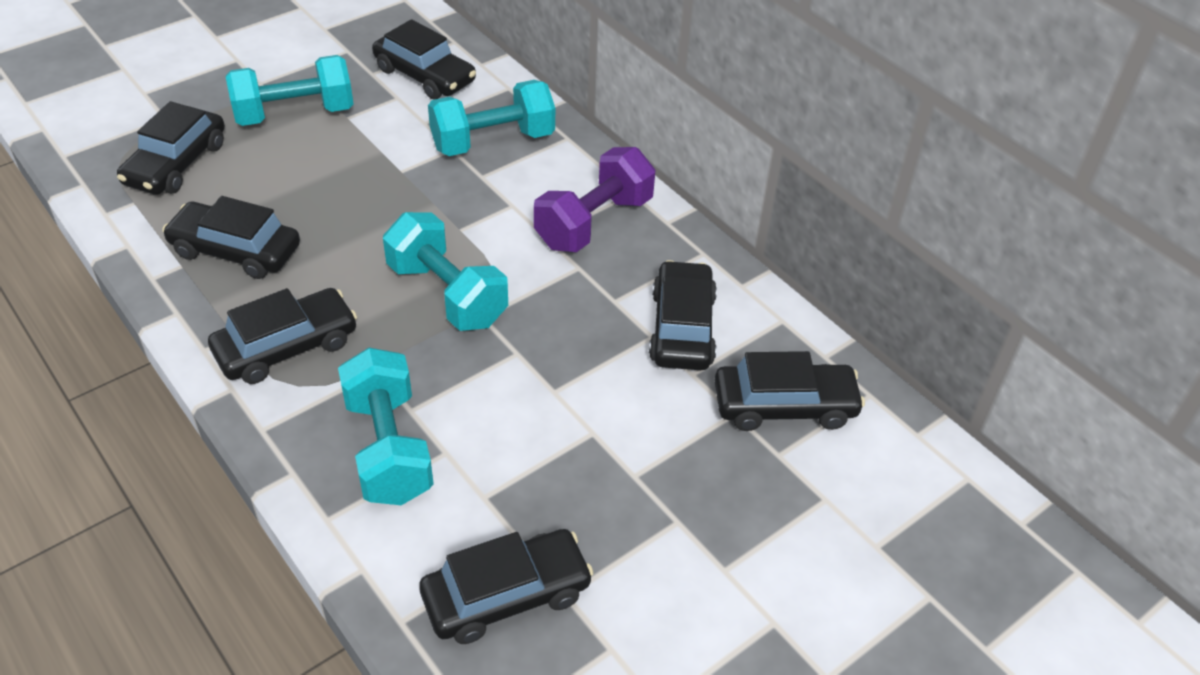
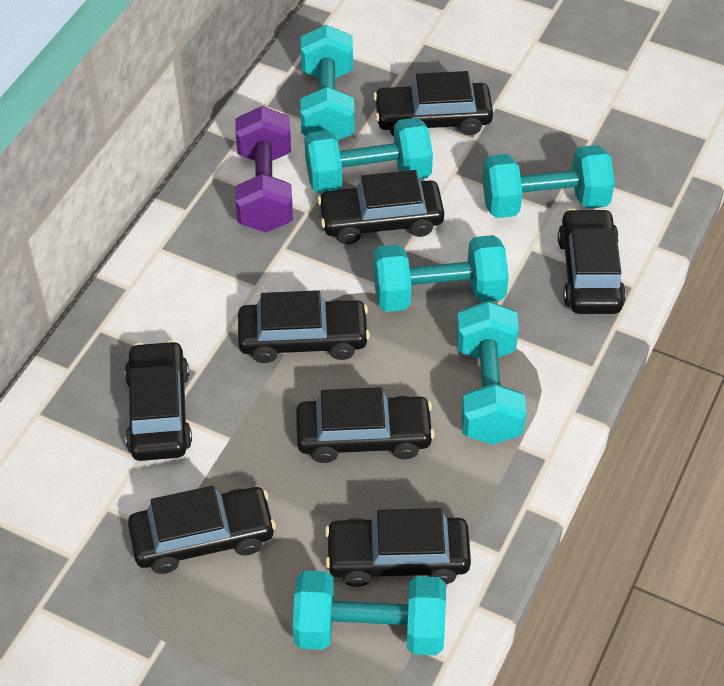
black car: [117,101,225,195] [162,196,300,279] [208,288,357,384] [372,19,476,100] [419,529,593,644] [649,260,717,370] [714,351,865,431] = 7 -> [125,340,192,461] [128,486,276,574] [238,290,370,363] [296,387,435,463] [317,170,444,244] [325,508,471,587] [373,71,493,137] [558,208,626,314] = 8
turquoise dumbbell: [226,55,353,126] [338,347,434,505] [383,212,508,331] [428,80,555,156] = 4 -> [293,571,446,655] [300,25,354,141] [304,118,433,194] [373,235,509,312] [456,301,526,445] [482,145,615,218] = 6

